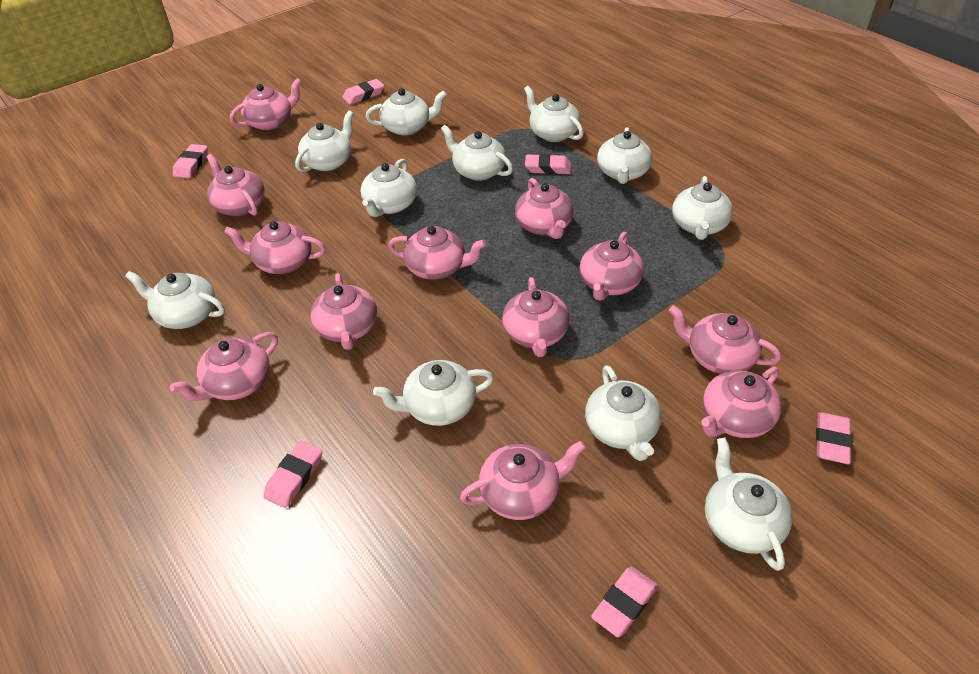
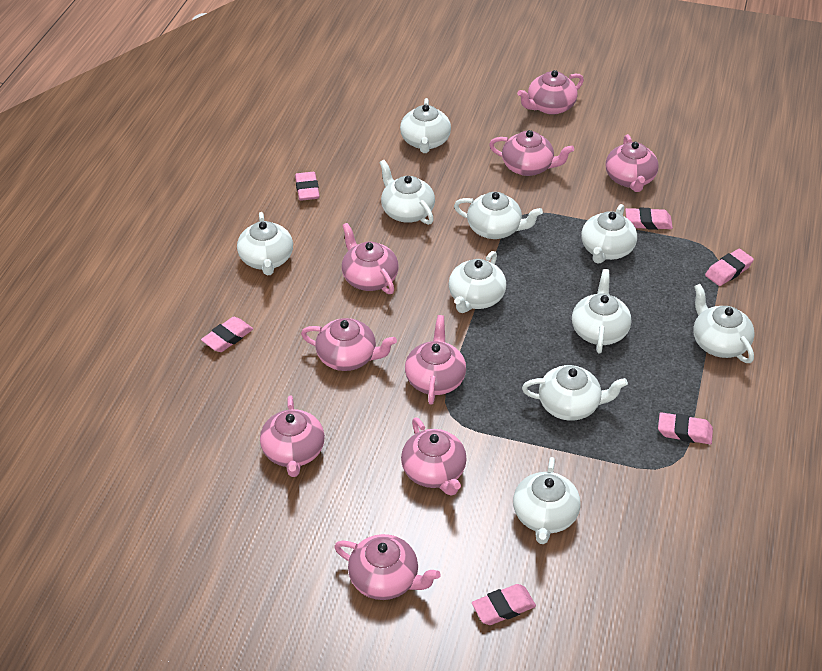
pink teapot: [170,332,278,401] [206,154,265,216] [224,221,326,274] [230,78,302,130] [310,273,377,350] [388,226,487,280] [460,441,586,520] [502,277,569,357] [515,178,574,239] [580,232,644,301] [669,305,781,374] [701,367,781,438] = 12 -> [260,396,325,477] [301,318,397,371] [334,534,440,600] [342,223,398,294] [401,417,467,496] [405,315,466,405] [489,130,574,176] [517,70,584,115] [606,134,659,192] = 9
white teapot: [125,271,225,329] [295,110,354,172] [360,159,417,217] [366,88,447,136] [373,360,494,426] [441,125,513,181] [524,86,584,142] [585,365,662,461] [597,127,652,184] [672,176,733,240] [705,437,793,571] = 11 -> [237,212,293,275] [379,160,435,225] [400,98,451,153] [449,251,506,313] [454,192,543,239] [513,457,581,544] [522,365,628,421] [572,269,631,353] [581,204,637,264] [693,284,755,363] = 10

